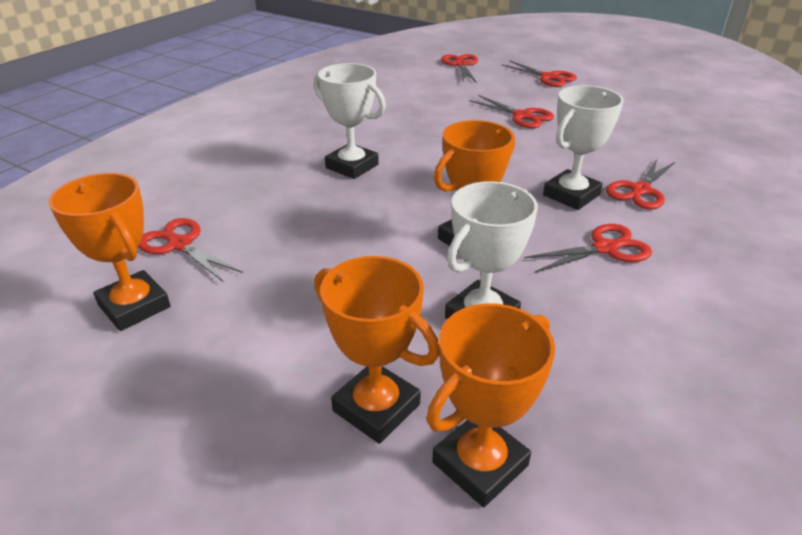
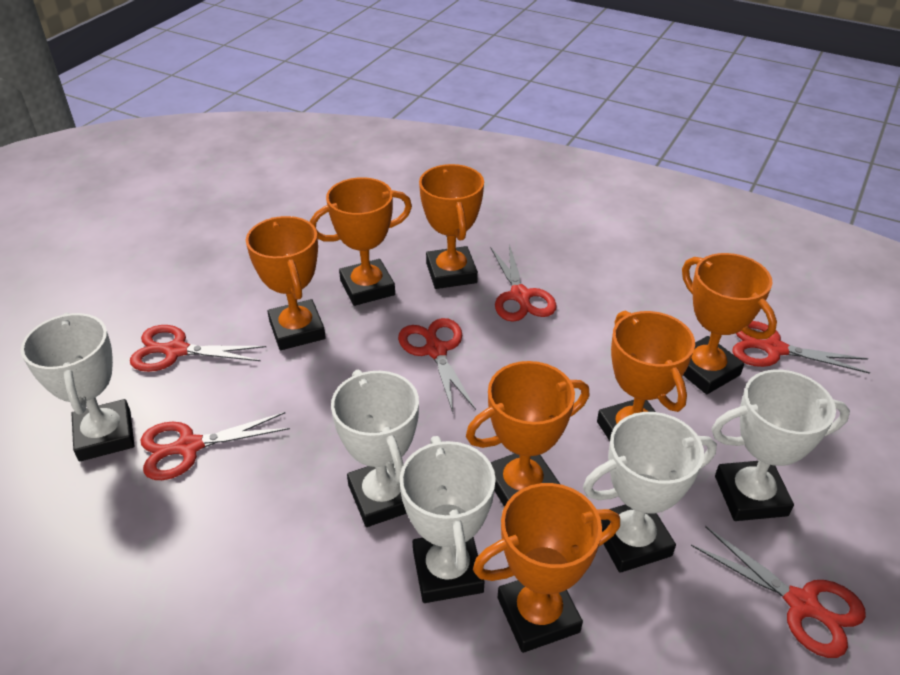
orange trophy: [49,173,171,331] [314,256,440,444] [426,303,555,507] [434,120,515,252] = 4 -> [246,216,326,350] [310,177,412,306] [419,164,484,289] [466,361,589,507] [473,483,620,653] [597,311,695,441] [682,253,777,394] = 7
white trophy: [313,63,386,179] [445,181,538,319] [543,85,624,210] = 3 -> [21,313,135,461] [331,370,419,527] [400,436,496,603] [583,412,717,573] [712,370,850,521] = 5

